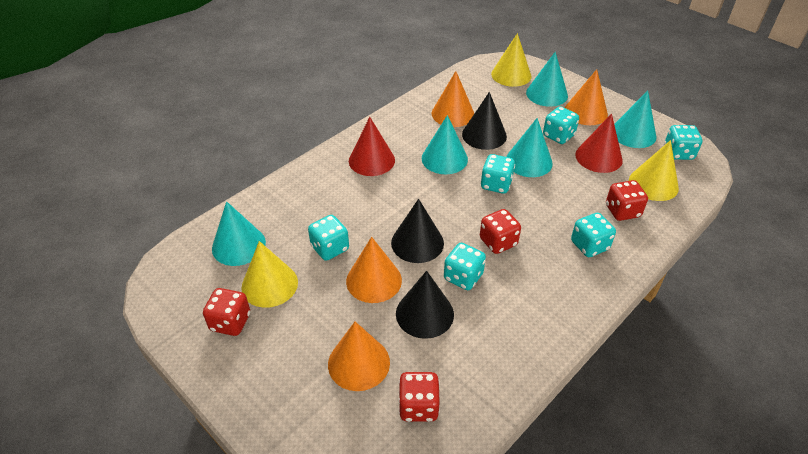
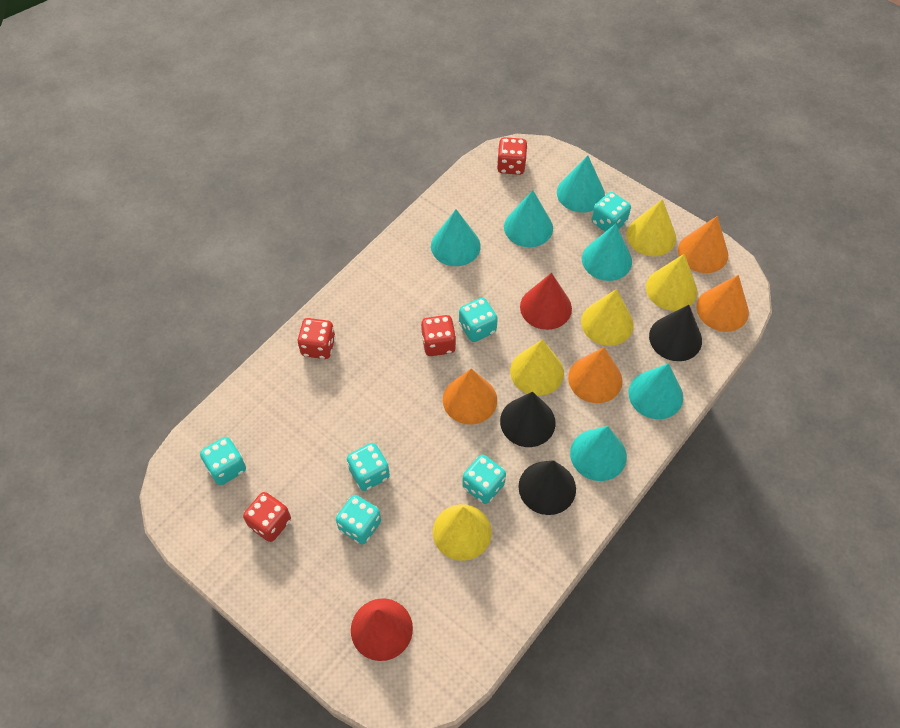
turquoise cone: [212,201,266,266] [422,115,468,174] [506,118,553,177] [526,52,568,107] [614,91,657,148] = 5 -> [431,209,481,266] [504,190,553,247] [557,155,605,213] [570,426,627,481] [582,224,632,281] [628,363,683,419] = 6
yellow cone: [241,241,298,308] [491,33,531,87] [629,140,679,201] = 3 -> [433,504,492,561] [510,339,564,396] [581,289,634,346] [627,199,676,256] [646,254,697,311] = 5

